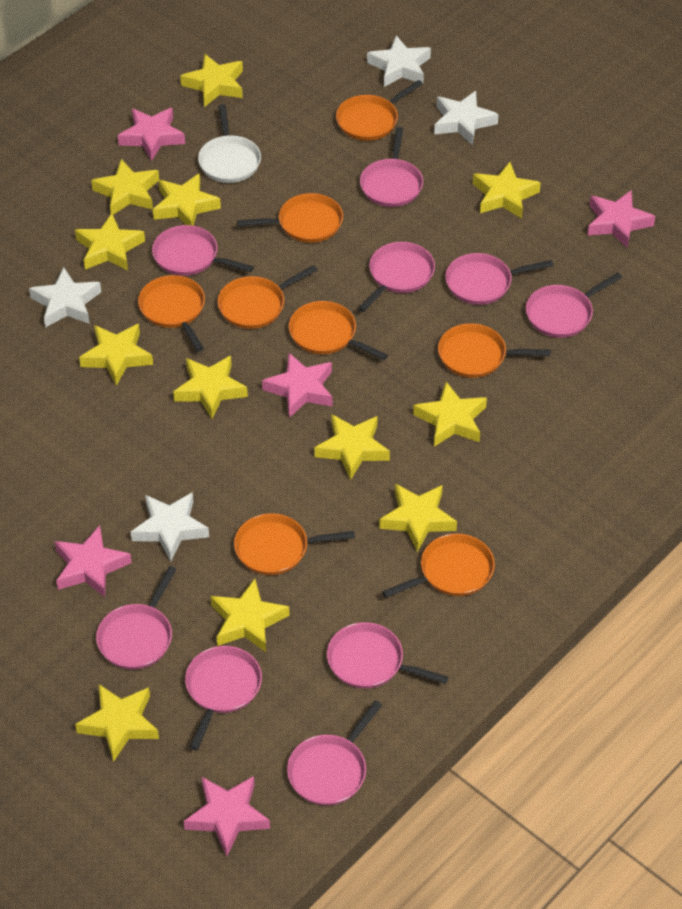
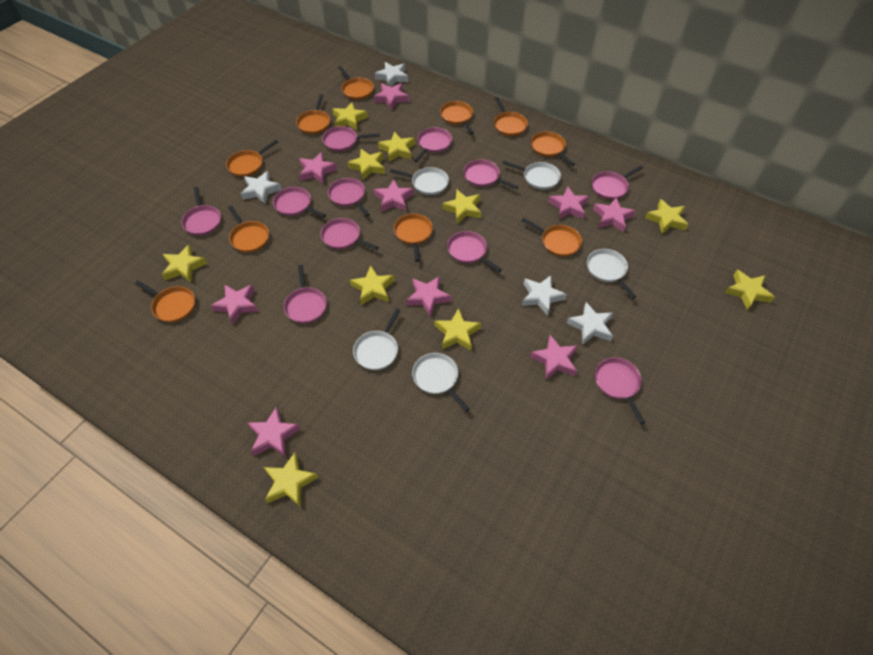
orange pan: [138,275,205,351] [218,265,318,329] [234,513,355,575] [237,193,343,243] [289,301,388,360] [336,80,423,141] [382,533,495,598] [438,323,551,378] = 8 -> [135,281,195,322] [226,140,278,177] [228,206,269,253] [296,94,330,134] [338,66,374,100] [394,214,433,262] [440,101,474,134] [494,97,528,136] [522,218,582,257] [531,131,575,166] = 10
pink pan: [96,566,177,669] [152,225,254,276] [185,646,262,750] [287,700,382,806] [327,622,448,689] [358,242,435,312] [360,127,423,207] [445,253,553,305] [526,273,622,338] = 9 -> [181,187,221,236] [273,187,326,218] [284,265,327,324] [321,218,379,250] [322,126,380,151] [328,178,370,217] [414,127,452,162] [447,231,502,272] [464,159,518,189] [591,165,643,200] [595,357,645,424] = 11
pink star: [55,525,132,597] [118,108,185,161] [184,776,270,857] [262,353,333,418] [587,190,655,248] = 5 -> [211,285,258,325] [248,407,301,457] [299,152,337,184] [374,83,409,110] [374,179,414,212] [406,276,451,317] [530,335,578,380] [548,186,590,219] [593,197,636,232] = 9
white pan: [198,104,261,183] = 1 -> [353,308,400,370] [390,167,449,195] [412,353,469,412] [502,161,561,190] [587,249,636,299] = 5
yellow star: [75,213,145,270] [75,684,159,762] [79,324,153,386] [91,159,159,215] [153,173,221,226] [173,356,248,419] [180,54,243,107] [211,579,290,652] [314,414,390,480] [379,484,457,552] [413,382,487,447] [473,162,541,218] = 12 -> [162,244,207,282] [264,453,319,507] [332,102,368,131] [347,149,385,180] [350,265,395,305] [378,132,415,162] [435,308,481,350] [442,190,481,224] [645,199,689,234] [725,270,775,311] = 10

